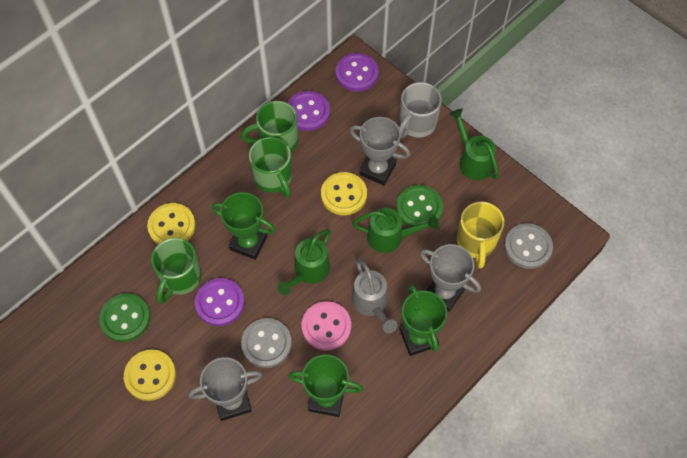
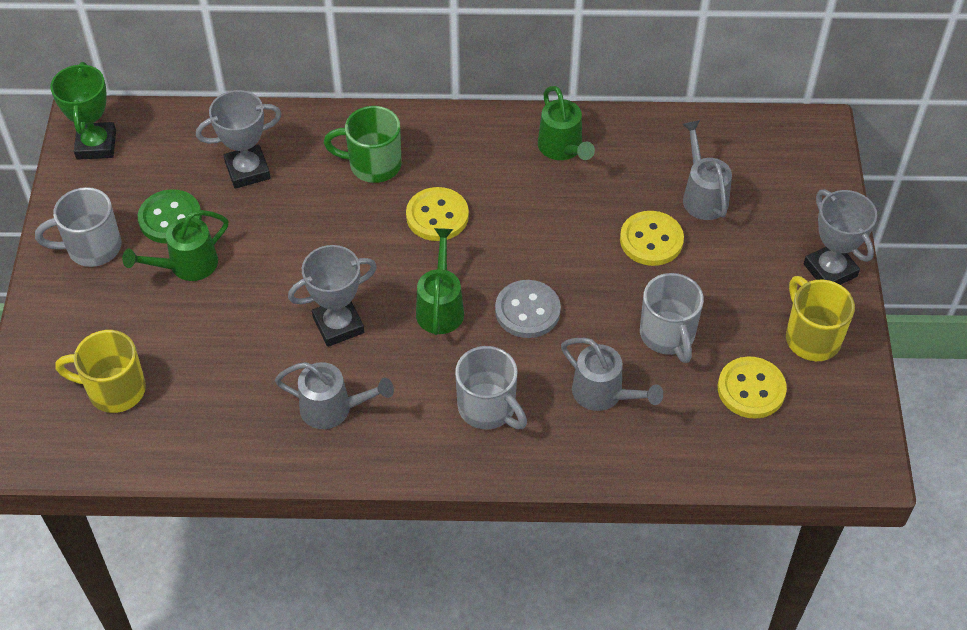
green button: [99,293,150,342] [396,185,443,228] = 2 -> [138,189,202,243] = 1
green mug: [151,238,201,304] [241,101,298,152] [249,137,292,197] = 3 -> [324,106,401,183] = 1
green trophy: [212,192,275,260] [288,355,363,417] [399,284,447,356] = 3 -> [50,62,116,160] = 1
grey button: [241,318,292,368] [504,223,553,269] = 2 -> [495,280,561,338] = 1
grey mug: [399,82,442,139] = 1 -> [35,187,121,267] [455,346,527,429] [640,273,704,363] = 3
grey watering can: [352,259,397,333] = 1 -> [275,362,394,429] [561,338,663,411] [683,120,732,220] = 3
pink button: [302,301,351,350] = 1 -> none = 0
purple button: [195,278,245,326] [288,91,330,131] [335,53,379,92] = 3 -> none = 0
yellow mug: [457,202,504,269] = 1 -> [55,330,146,413] [786,276,855,361] = 2

